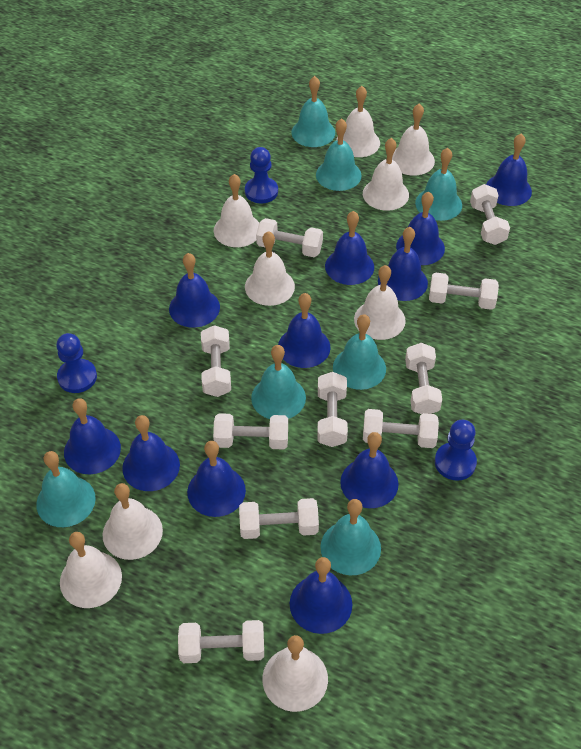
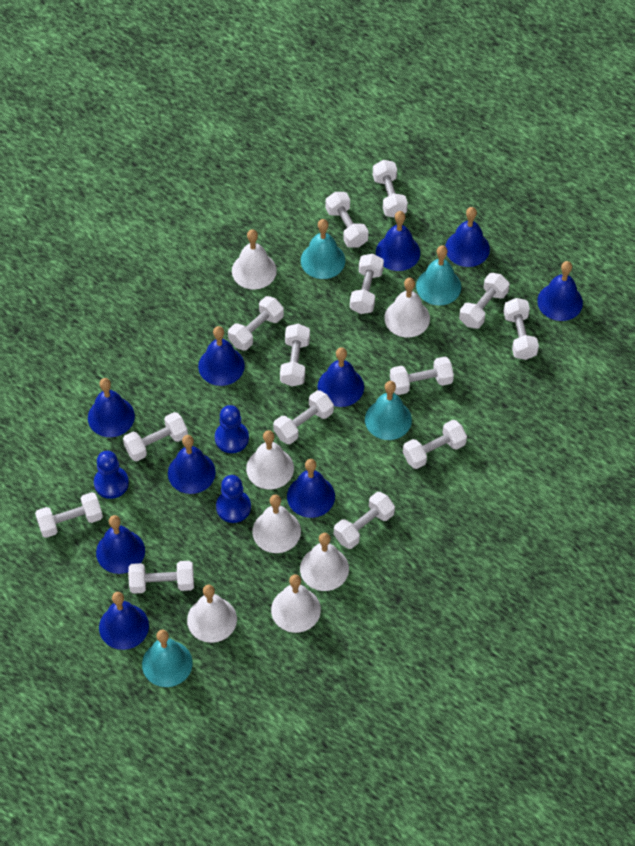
blue bell: [64,399,121,474] [122,415,180,491] [169,253,220,328] [187,441,246,517] [278,293,331,368] [290,557,352,634] [325,211,374,285] [340,432,398,508] [378,227,428,301] [396,192,445,265] [486,133,532,206] = 11 -> [88,378,135,437] [96,515,145,574] [99,592,149,650] [168,435,216,494] [198,326,245,386] [287,459,335,518] [317,347,364,407] [376,211,420,271] [445,207,490,267] [537,261,583,321] = 10
turquoise bell: [36,451,96,527] [251,345,306,419] [291,76,335,147] [316,118,362,191] [320,499,381,576] [333,314,386,390] [415,148,462,221] = 7 -> [142,630,193,687] [301,219,345,279] [365,381,412,440] [416,246,461,306] = 4
white bell: [60,532,122,608] [102,483,163,560] [214,174,259,247] [245,231,295,306] [262,635,328,712] [336,86,380,157] [354,265,406,340] [363,138,409,211] [392,104,435,176] = 9 -> [187,585,237,643] [232,229,277,290] [246,430,294,490] [252,495,301,553] [271,574,321,633] [300,533,349,591] [384,278,430,337] = 7
white dumbbell: [178,620,264,663] [201,325,231,397] [213,413,288,449] [239,498,319,539] [256,218,323,257] [317,372,348,447] [363,409,439,448] [405,343,442,414] [429,272,499,310] [470,184,510,245] = 10 -> [35,492,103,538] [123,412,188,461] [128,561,194,594] [228,296,284,351] [273,390,334,444] [280,324,310,386] [326,192,369,248] [334,492,395,549] [350,254,384,314] [373,160,408,218] [390,357,454,395] [403,420,467,469] [459,273,510,329] [503,298,539,360] = 14

